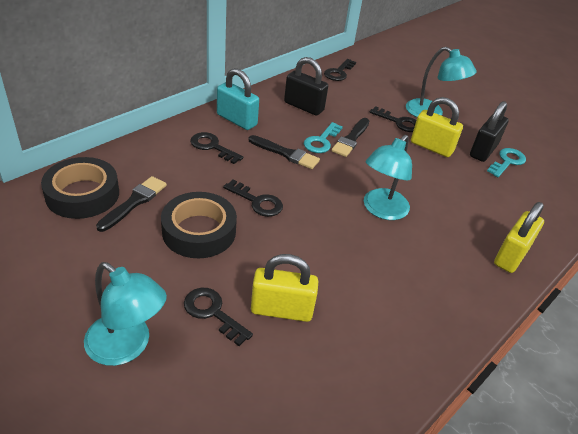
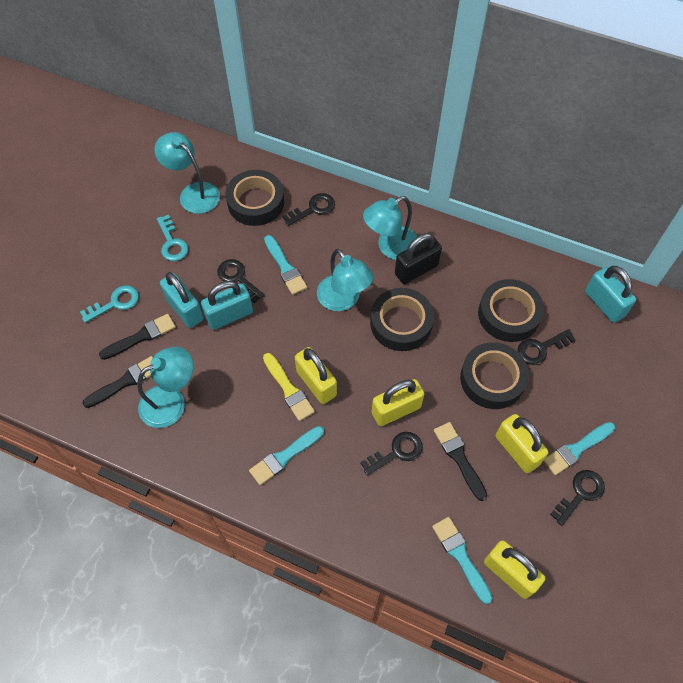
black padlock: [284,57,328,116] [470,101,509,162] = 2 -> [395,233,442,284] = 1
black tape: [41,157,119,219] [161,192,237,258] = 2 -> [225,170,284,226] [370,288,434,351] [460,342,529,409] [478,279,544,342] = 4
turquoise brush: none = 0 -> [249,426,324,485] [264,235,307,295] [432,517,492,604] [543,422,615,475] = 4
turquoise lamp: [84,262,167,366] [364,135,412,220] [406,47,477,117] = 3 -> [137,347,193,428] [155,132,220,214] [317,249,373,311] [363,196,418,260] = 4
turquoise padlock: [217,68,259,130] = 1 -> [160,272,203,328] [201,281,253,330] [585,266,636,323] = 3
yellow brush: none = 0 -> [263,353,315,421] = 1
yellow padlock: [251,254,318,322] [411,97,463,157] [494,202,544,273] = 3 -> [295,347,337,404] [372,379,424,426] [484,540,545,599] [496,414,548,473] = 4

